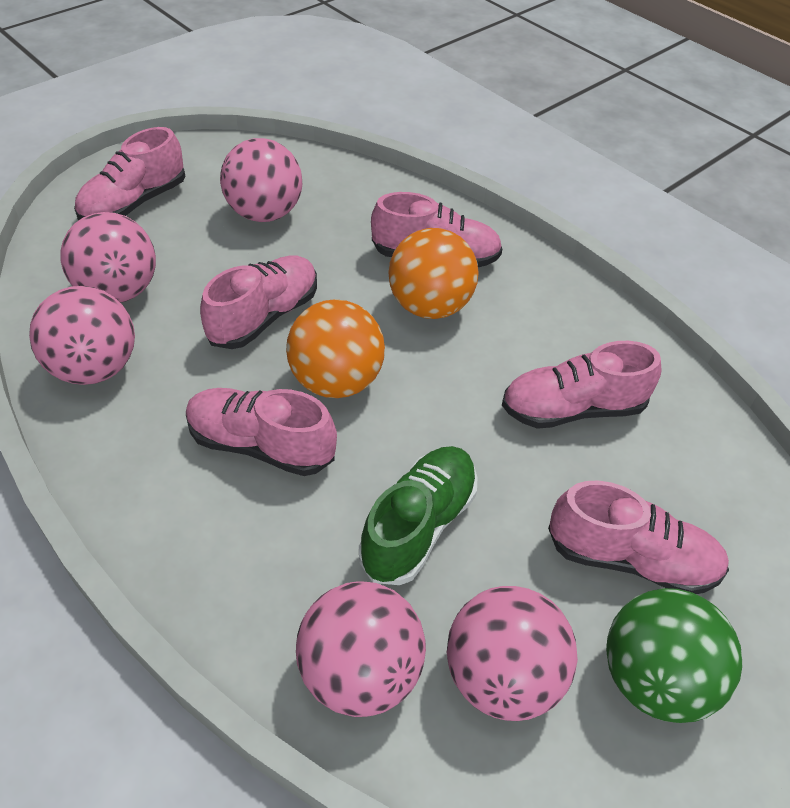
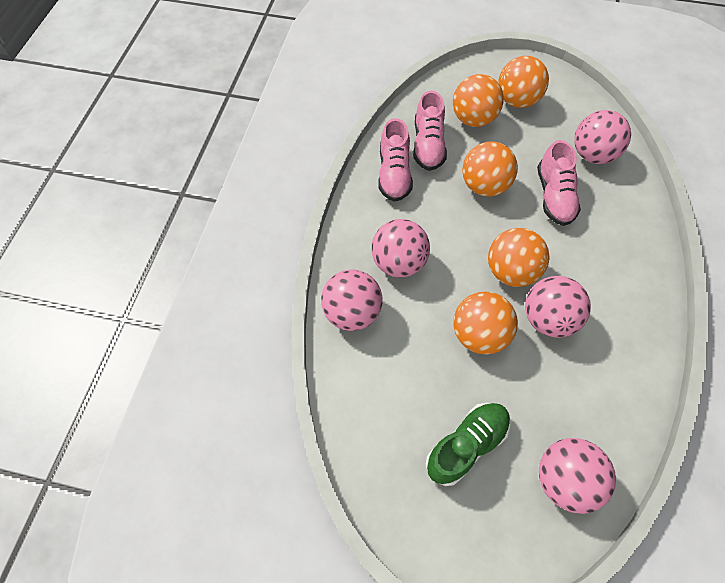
green ball: [606,588,742,723] = 1 -> none = 0
orange ball: [286,299,385,398] [388,228,479,319] = 2 -> [453,74,504,127] [453,291,518,355] [462,142,518,197] [488,228,549,287] [498,56,549,108] = 5
pink shoe: [74,127,185,220] [186,388,337,476] [200,256,317,349] [371,192,502,267] [502,341,661,429] [548,481,729,594] = 6 -> [378,118,413,202] [413,91,447,171] [537,140,581,226] = 3

